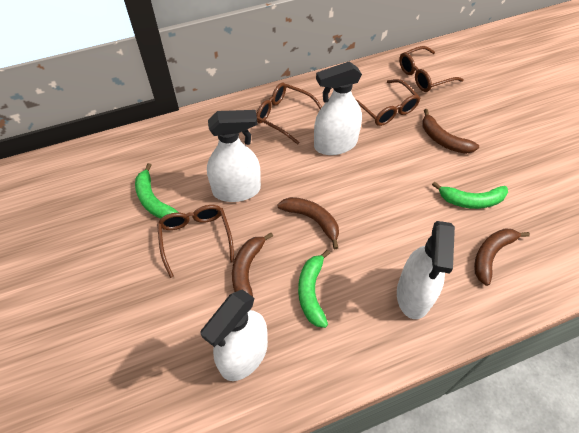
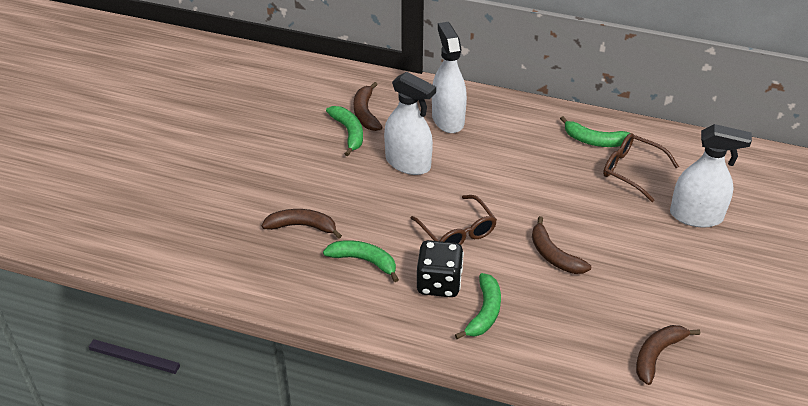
black dice: none = 0 -> [417,240,464,297] = 1
brown glasses: [157,205,234,278] [256,83,322,145] [356,79,420,126] [399,46,464,92] = 4 -> [410,195,497,245] [603,133,679,202] = 2
green banana: [135,163,179,219] [298,250,330,328] [432,182,508,209] = 3 -> [323,240,399,282] [326,106,363,156] [455,273,501,339] [560,116,630,147] = 4
white spray bottle: [200,290,268,381] [207,110,261,202] [314,61,362,155] [397,221,455,319] = 4 -> [384,71,436,175] [432,22,467,133] [670,124,752,227] = 3

